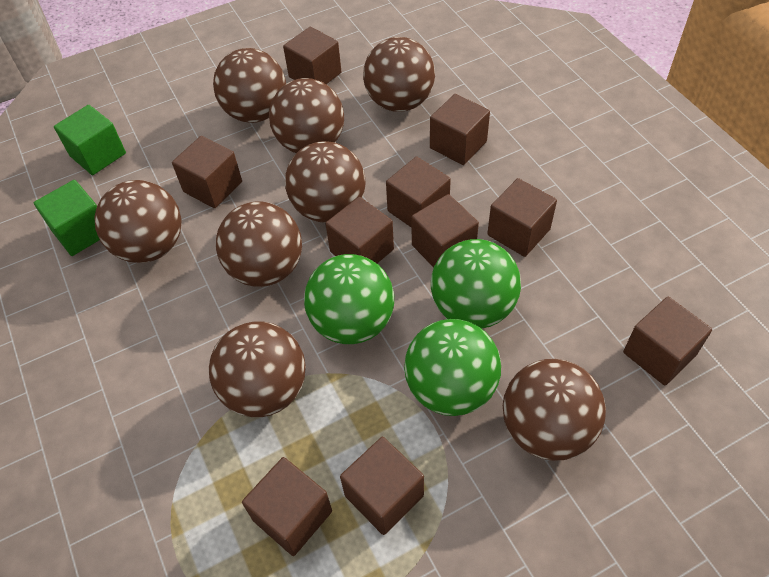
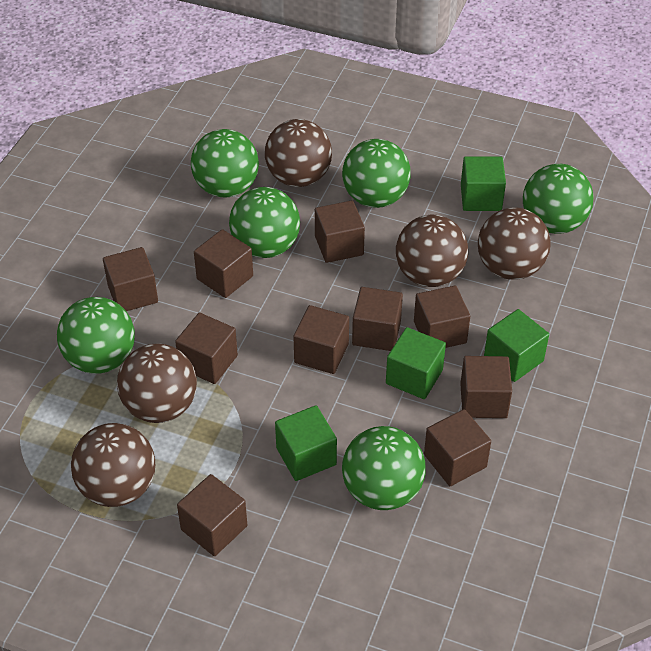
brown ball: [94,180,182,263] [209,322,305,417] [213,48,286,123] [216,201,302,287] [269,78,344,153] [285,141,366,223] [363,37,435,112] [503,359,606,461] = 8 -> [71,423,155,507] [117,343,197,423] [265,119,332,187] [396,215,468,287] [478,208,551,280] = 5
green ball: [304,254,394,344] [404,319,501,416] [431,239,521,329] = 3 -> [57,297,135,374] [191,129,259,198] [229,187,300,258] [342,139,411,208] [342,426,426,510] [523,164,594,234] = 6
green cube: [34,180,100,256] [54,105,126,175] = 2 -> [275,405,337,481] [386,327,446,399] [461,156,506,211] [484,309,549,382] = 4

